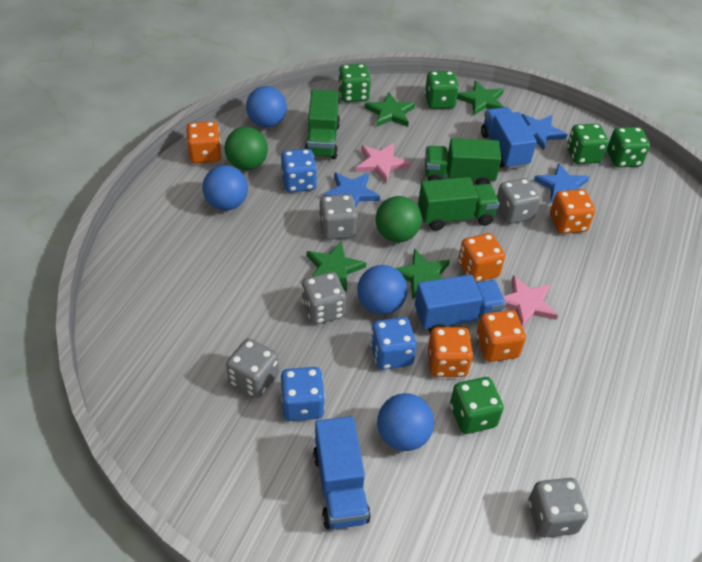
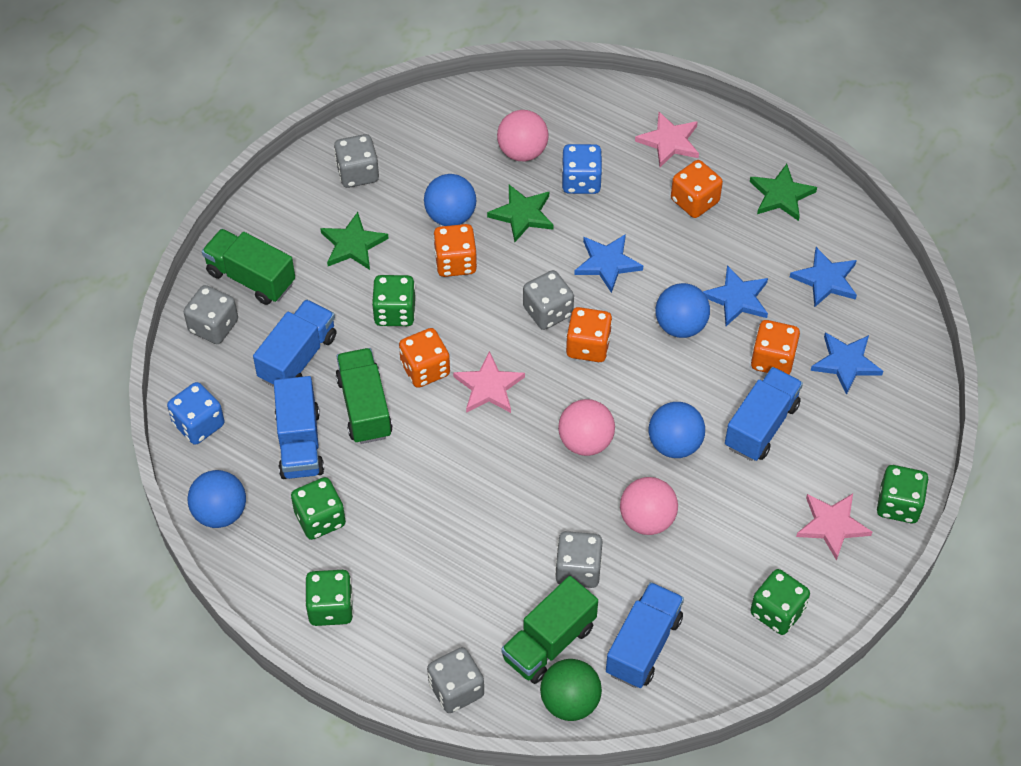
blue dice: [281,149,317,192] [281,367,325,421] [370,317,417,370] = 3 -> [167,382,224,445] [562,144,602,194] = 2
blue star: [323,172,380,208] [521,114,568,151] [534,163,589,203] = 3 -> [574,234,643,293] [703,265,768,326] [790,247,857,308] [811,332,883,395] = 4
blue truck: [313,416,371,529] [415,275,506,334] [481,107,537,169] = 3 -> [253,299,336,387] [274,376,324,479] [606,582,684,688] [725,367,803,461] = 4
green ball: [225,127,268,170] [376,196,422,242] = 2 -> [540,659,602,721] = 1
green star: [307,241,366,292] [365,93,415,127] [395,249,450,300] [457,81,504,115] = 4 -> [320,212,389,270] [487,185,554,242] [750,164,817,221] = 3
pink ball: none = 0 -> [497,110,548,161] [558,399,615,456] [620,477,678,535] = 3
pink star: [356,143,410,183] [503,275,558,327] = 2 -> [453,351,525,413] [635,112,699,167] [796,494,872,561] = 3

